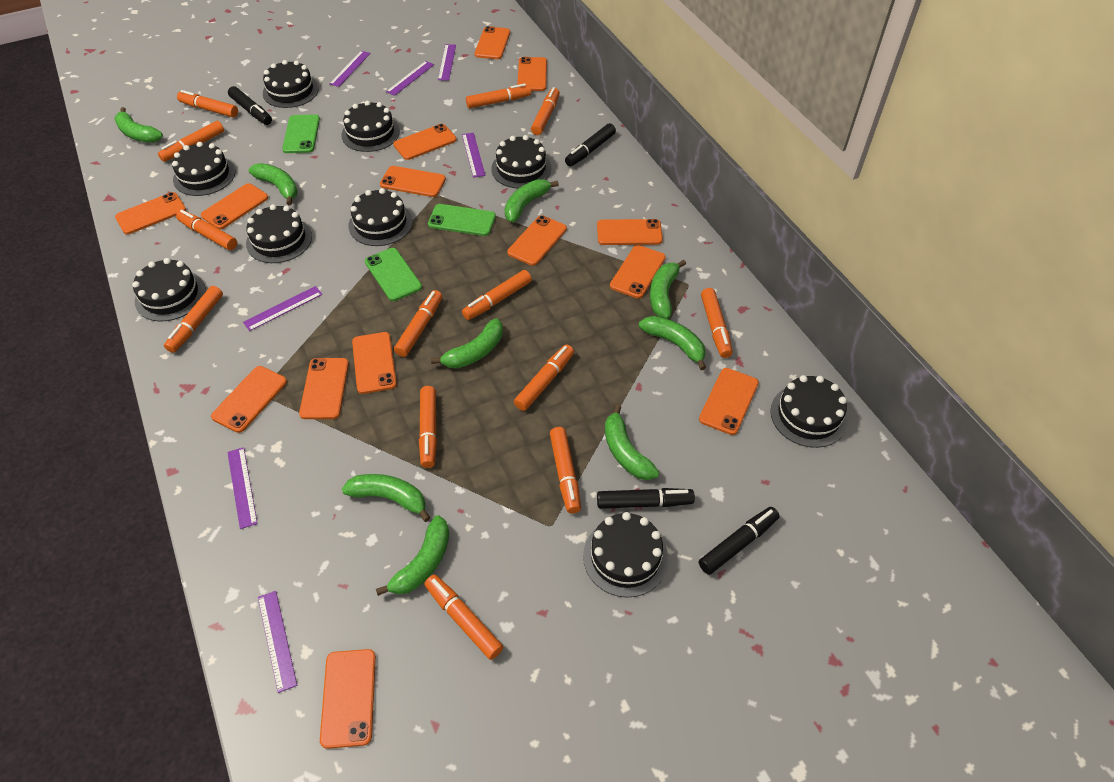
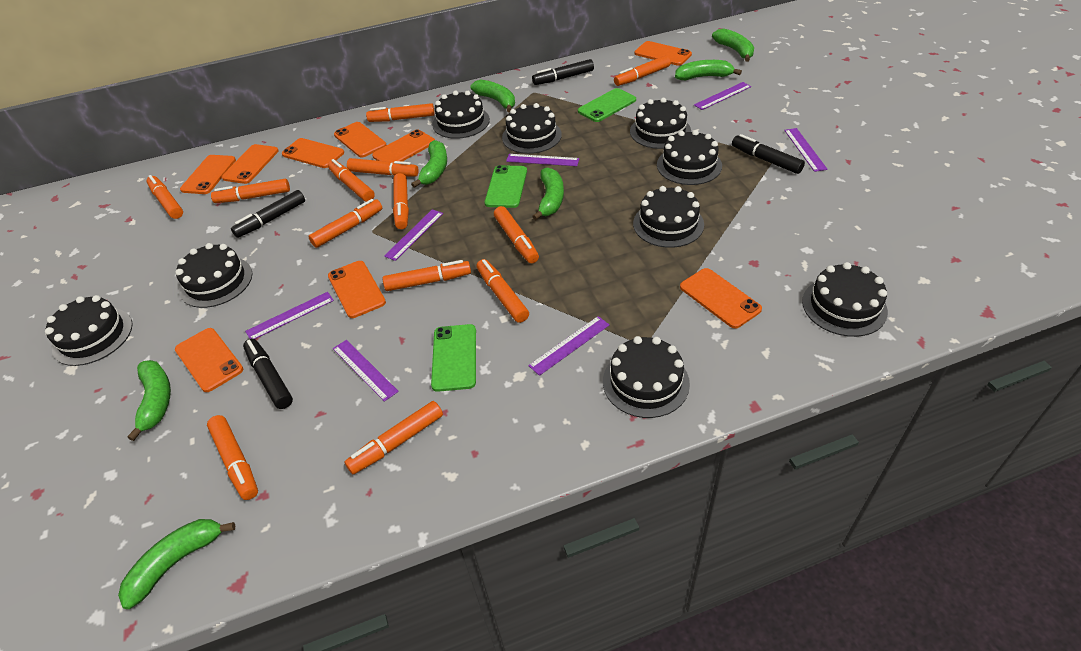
green banana: [114,107,163,143] [248,163,298,205] [342,474,430,522] [376,515,449,596] [431,318,503,369] [505,179,559,223] [605,404,659,480] [639,316,706,370] [650,259,686,319] = 9 -> [118,519,235,609] [127,360,171,441] [411,140,447,188] [470,79,515,112] [532,167,564,220] [675,60,742,80] [712,28,754,62] = 7
orange phone: [115,192,186,234] [201,183,268,229] [211,366,287,433] [299,358,349,419] [320,649,376,749] [352,332,397,394] [380,166,446,197] [393,124,457,160] [474,26,510,59] [507,215,567,266] [517,57,547,91] [597,219,663,245] [610,245,666,299] [699,368,759,435] = 14 -> [175,328,243,392] [180,155,236,194] [222,144,279,184] [282,138,344,168] [328,261,386,318] [334,122,386,158] [372,129,435,162] [634,41,692,66] [680,268,762,328] = 9

